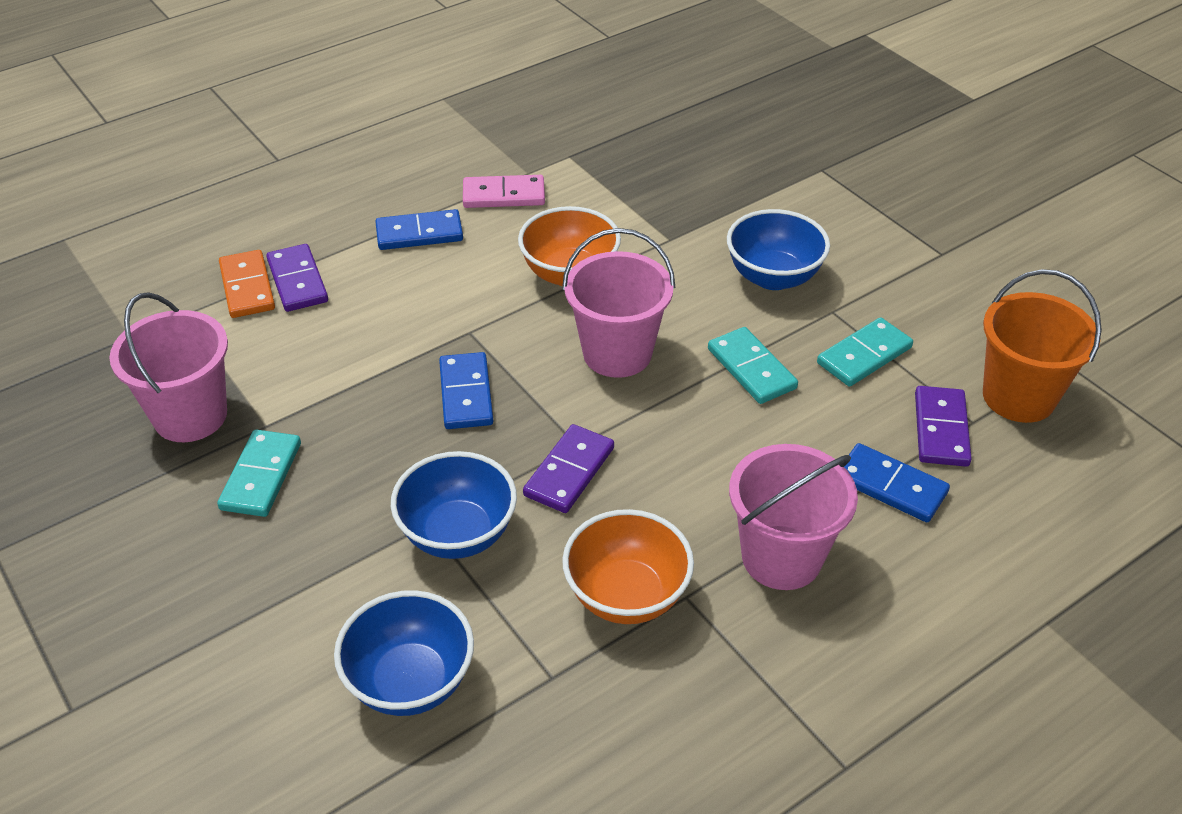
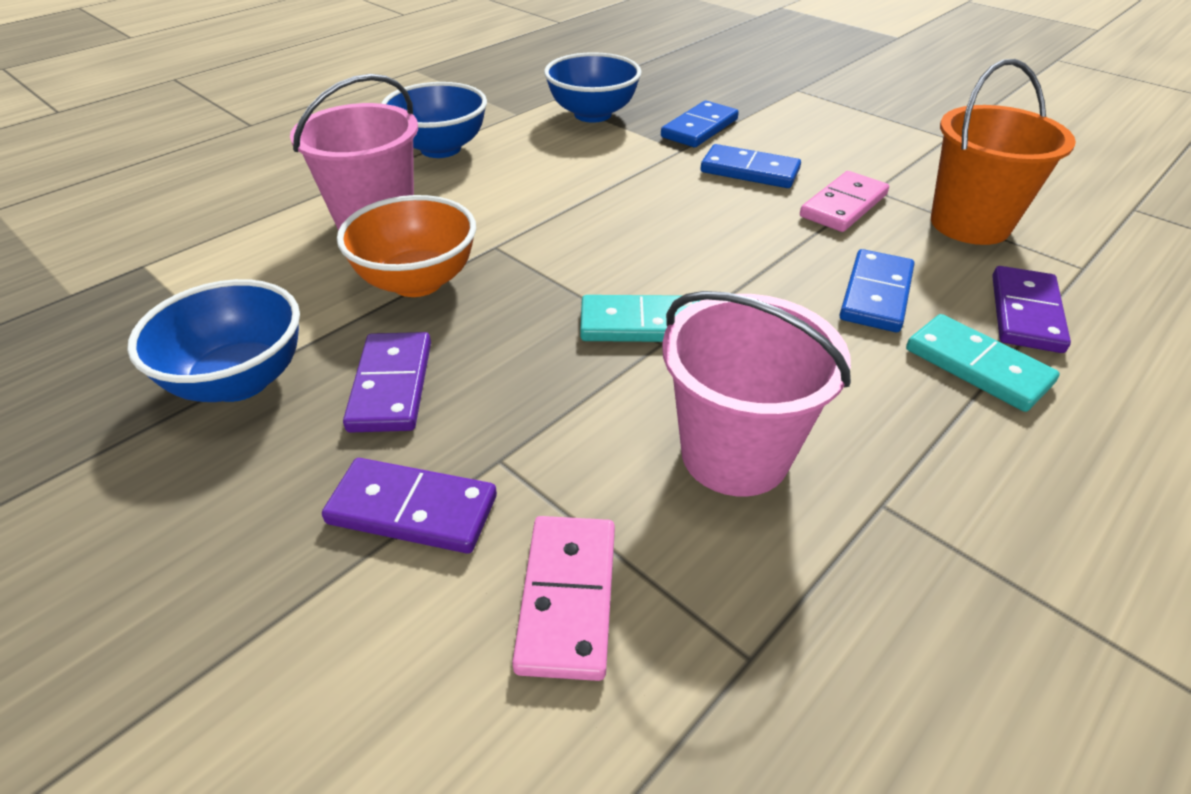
orange bowl: [518,206,621,286] [562,509,694,624] = 2 -> [337,195,476,297] = 1
orange domino: [219,250,275,318] = 1 -> none = 0
pink bucket: [110,292,228,442] [562,228,676,378] [729,444,858,590] = 3 -> [290,74,418,230] [662,291,851,497] = 2
pink domino: [463,175,545,208] = 1 -> [512,516,615,681] [800,171,889,232] = 2
turquoise domino: [217,430,301,517] [708,327,798,404] [817,317,913,387] = 3 -> [580,295,699,342] [906,314,1060,412] = 2

